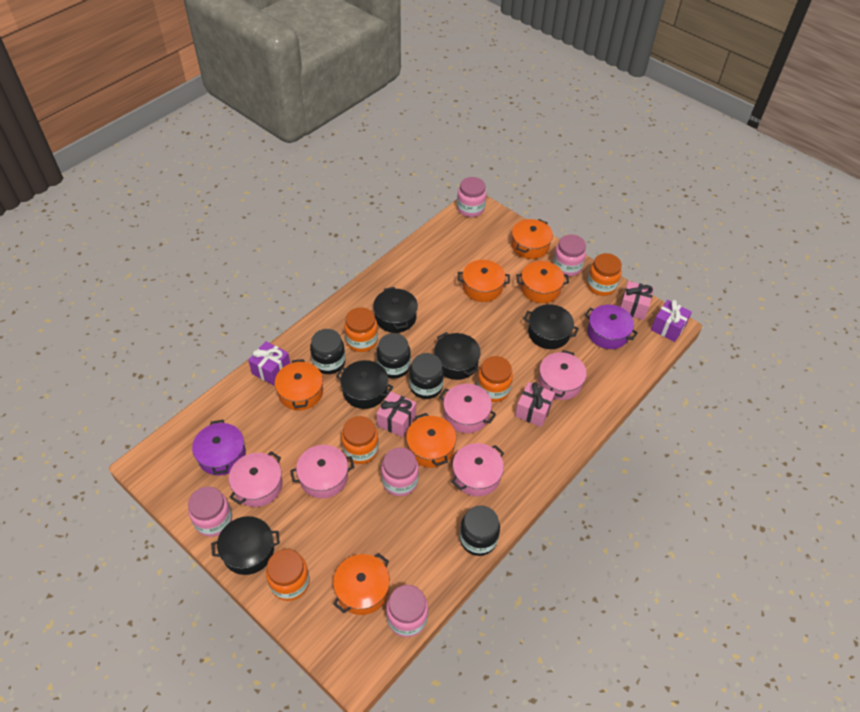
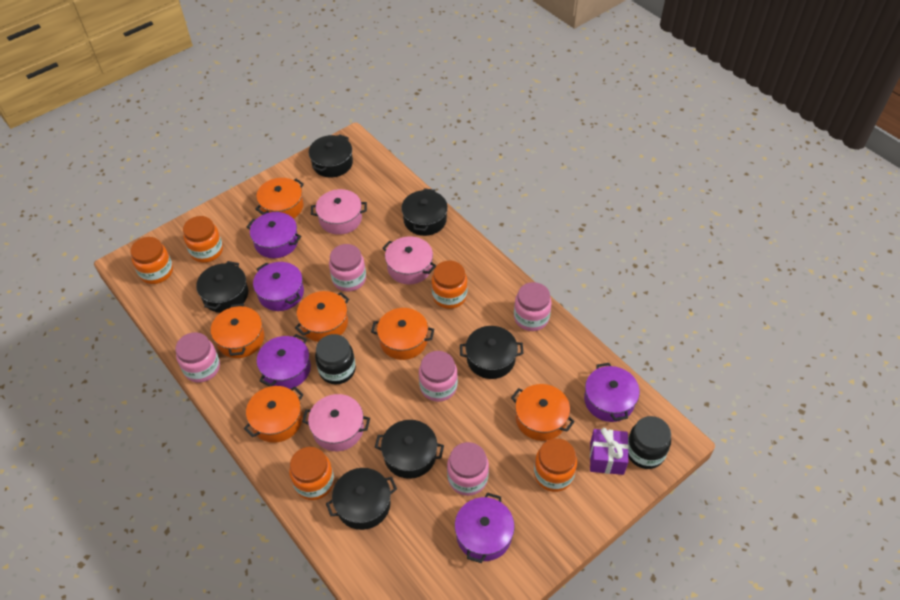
black jar: [310,329,345,374] [377,333,411,379] [409,353,444,399] [460,506,500,556] = 4 -> [315,334,356,384] [628,416,671,469] = 2
black pot: [211,516,280,575] [336,360,393,409] [373,287,418,333] [434,332,481,380] [524,304,579,349] = 5 -> [196,261,248,313] [309,134,353,178] [326,468,397,530] [375,420,444,479] [401,188,448,236] [460,326,524,379] = 6
pink gift: [376,391,416,437] [515,382,555,427] [620,281,654,320] = 3 -> none = 0
pink pot: [229,451,283,507] [290,445,354,499] [439,384,496,433] [451,443,504,497] [538,350,587,400] = 5 -> [302,394,370,451] [311,189,367,235] [382,236,436,285] = 3
purple gift: [248,341,290,385] [651,300,692,342] = 2 -> [590,428,629,475] = 1
purple pot: [192,420,246,476] [585,304,638,349] = 2 -> [247,212,301,258] [253,262,304,311] [257,334,311,389] [455,493,515,563] [584,363,640,422] = 5

